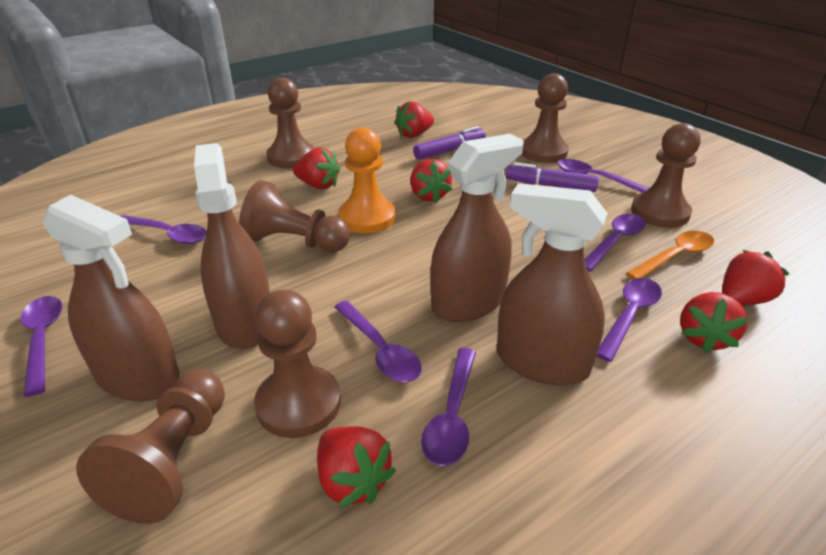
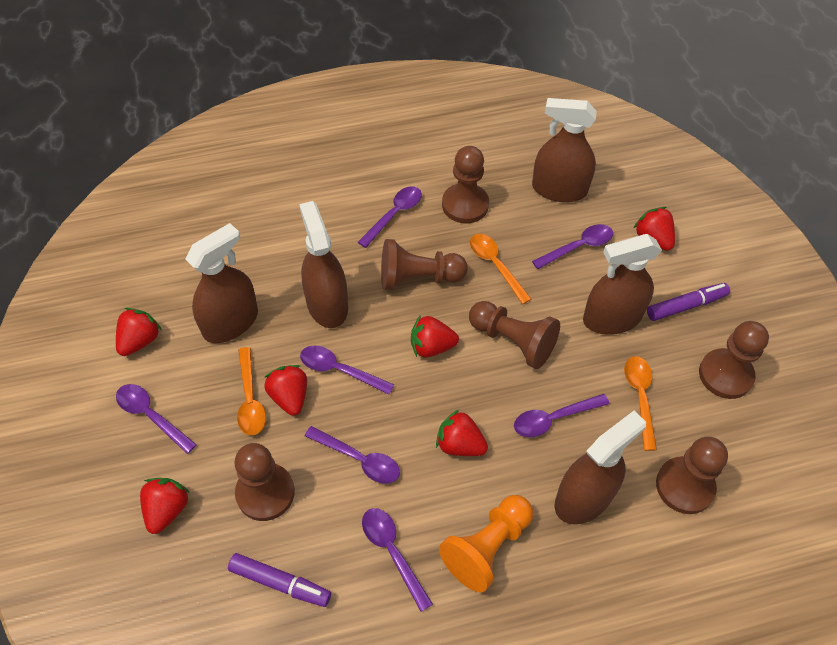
brown spray bottle: [43,195,180,401] [194,143,270,349] [430,134,524,322] [497,183,608,385] = 4 -> [185,223,258,343] [299,201,348,328] [532,98,597,202] [555,410,646,524] [583,234,662,335] = 5
orange spoon: [626,231,714,279] = 1 -> [237,347,266,435] [470,234,531,304] [624,356,657,451] = 3

